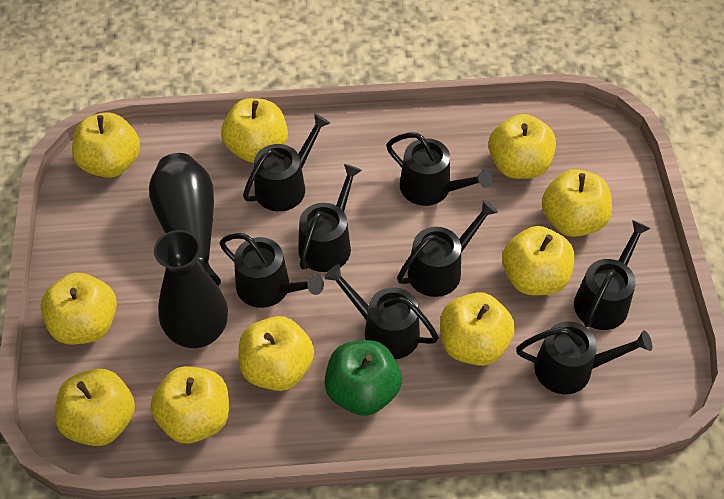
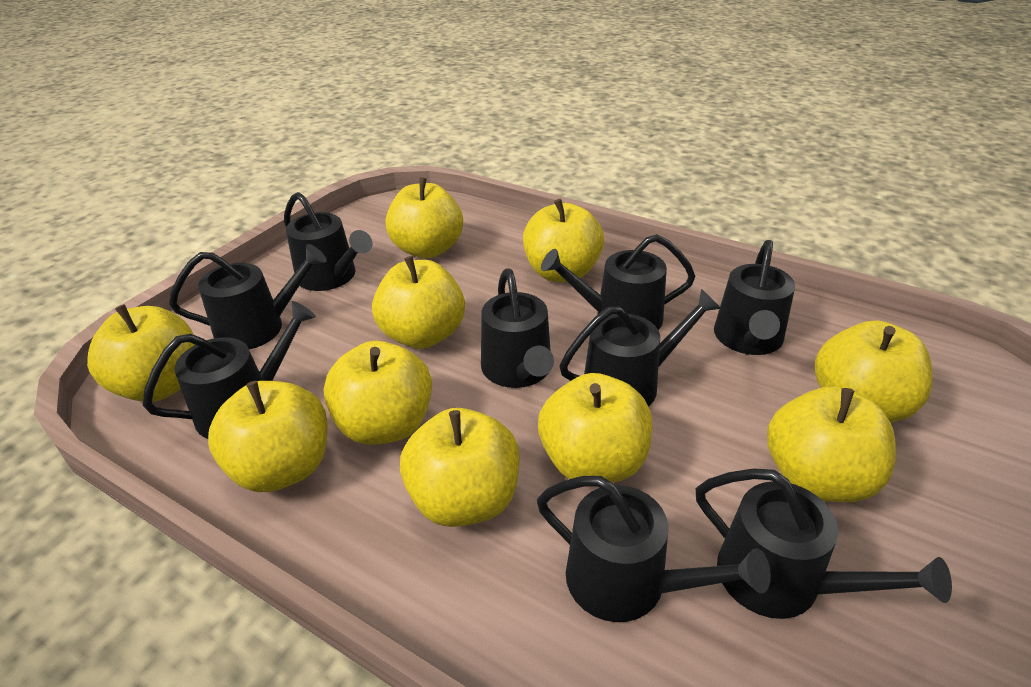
black vase: [149,153,221,286] [154,230,228,348] = 2 -> none = 0
black watering can: [219,233,324,308] [243,114,330,211] [298,164,362,272] [324,264,439,359] [386,132,492,206] [397,200,498,297] [516,321,652,394] [574,220,651,330] = 8 -> [142,301,316,439] [169,244,327,349] [284,192,373,291] [481,268,554,388] [537,476,771,622] [541,234,696,330] [560,289,721,406] [696,468,952,619] [714,240,795,355] = 9
green apple: [324,340,402,416] = 1 -> none = 0

